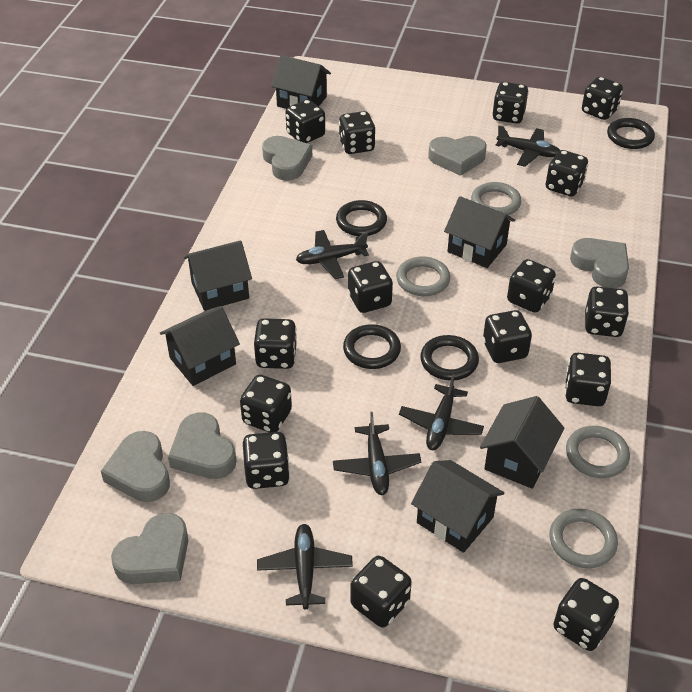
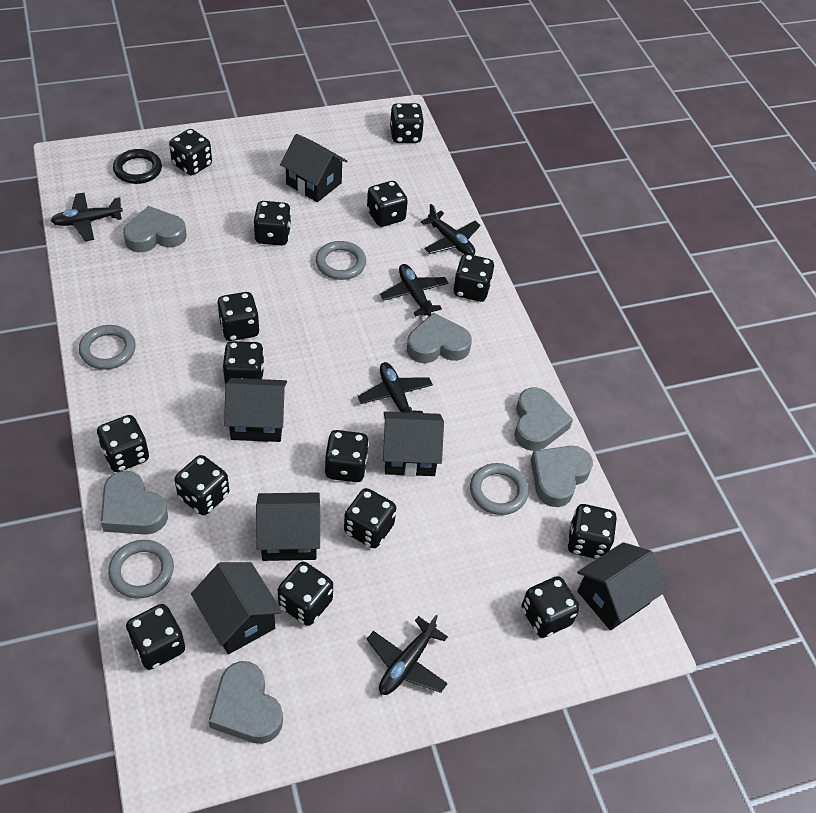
black ring: [336,200,387,236] [343,324,401,369] [420,335,479,381] [607,118,655,149] = 4 -> [113,149,162,184] = 1

